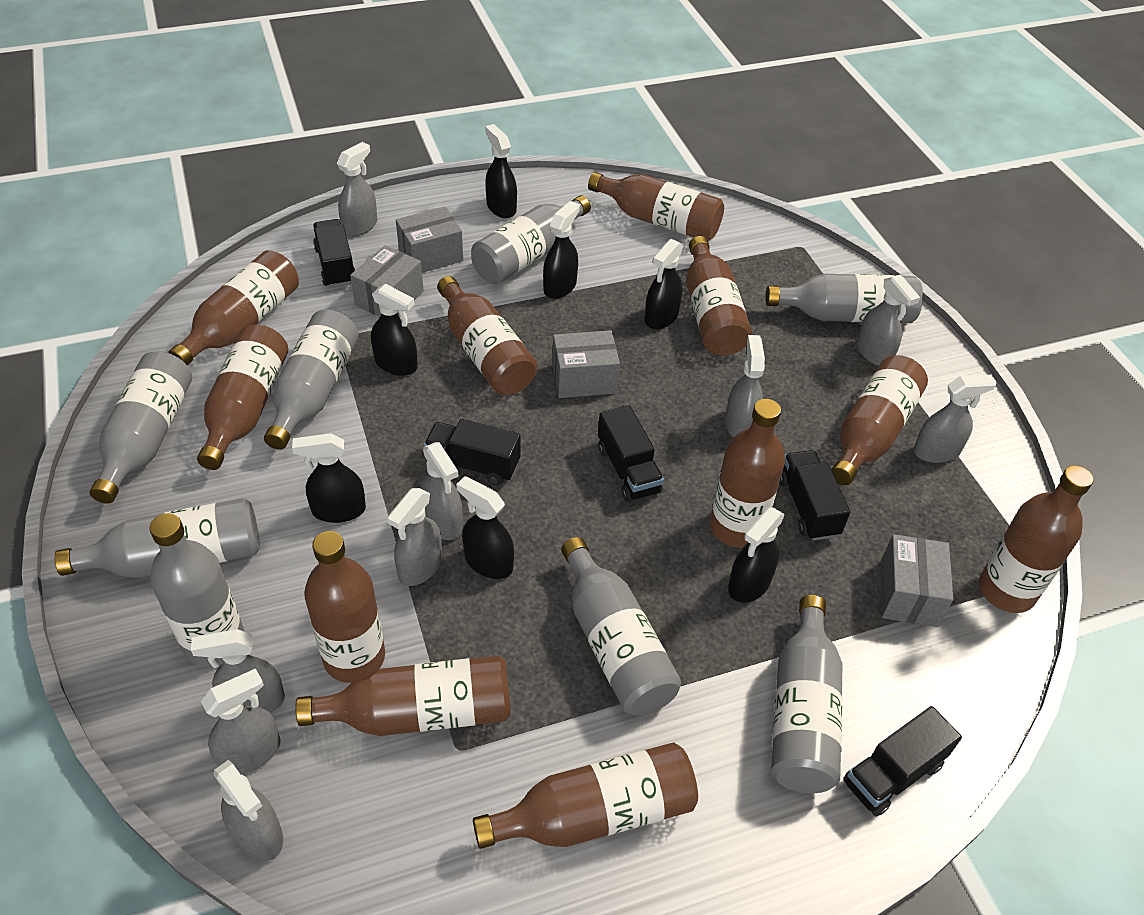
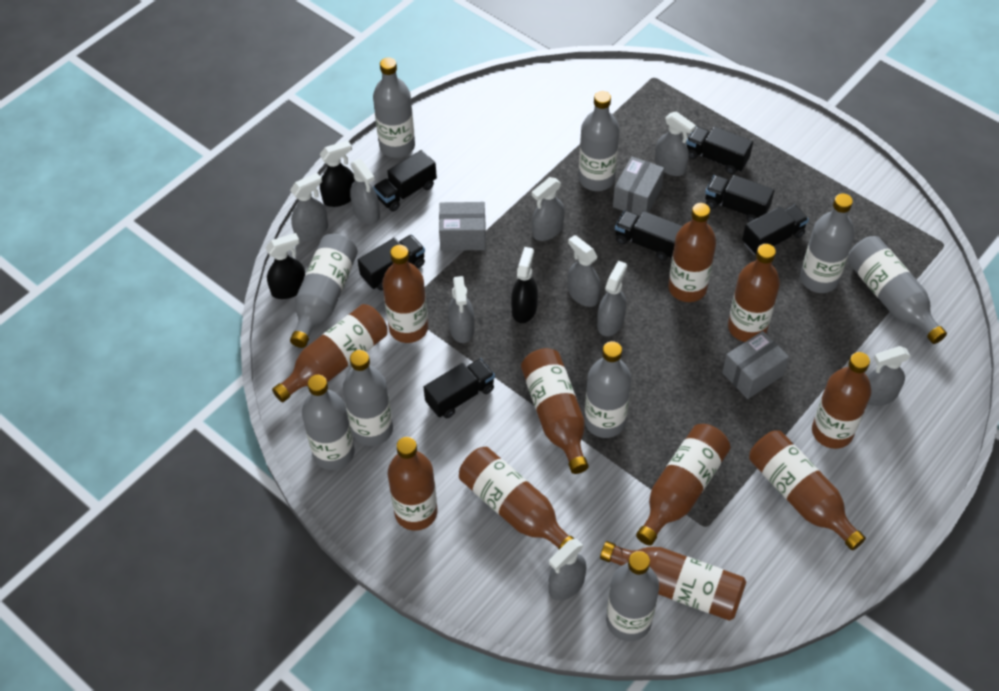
black spray bottle: [292,433,366,523] [371,284,418,376] [456,476,514,579] [485,124,517,218] [543,201,580,299] [645,239,684,329] [728,508,785,603] = 7 -> [265,233,305,299] [319,140,355,207] [511,247,538,323] = 3
black truck: [313,219,355,288] [424,419,521,485] [598,405,664,502] [779,450,850,541] [843,706,962,817] = 5 -> [358,234,425,290] [373,150,437,212] [423,358,495,418] [615,211,682,261] [686,126,753,174] [705,175,775,222] [742,204,809,255] = 7
grey bottle: [54,498,260,578] [90,351,192,504] [149,513,245,666] [264,310,359,450] [471,195,591,284] [561,537,681,716] [765,274,923,323] [771,595,842,793] = 8 -> [290,234,358,348] [302,375,355,470] [343,350,393,446] [373,57,415,158] [579,91,619,191] [584,341,631,438] [606,551,659,641] [800,193,855,293] [847,236,947,344] = 9
grey box: [350,245,424,317] [396,206,463,273] [552,330,620,398] [880,534,954,627] = 4 -> [439,202,486,251] [613,157,664,216] [722,331,789,399] = 3

